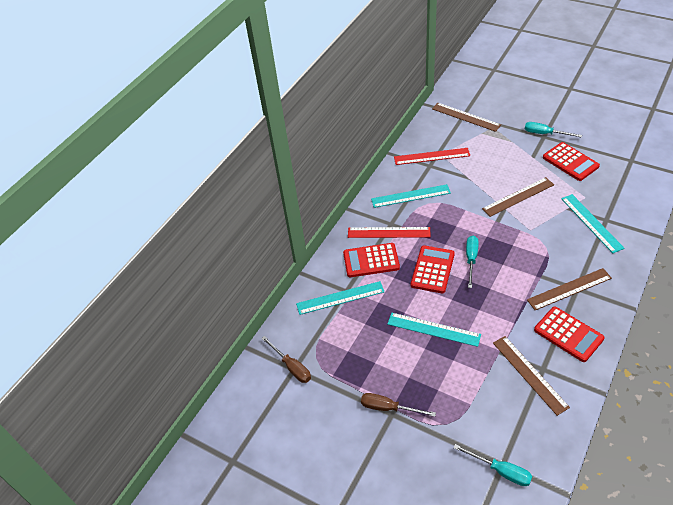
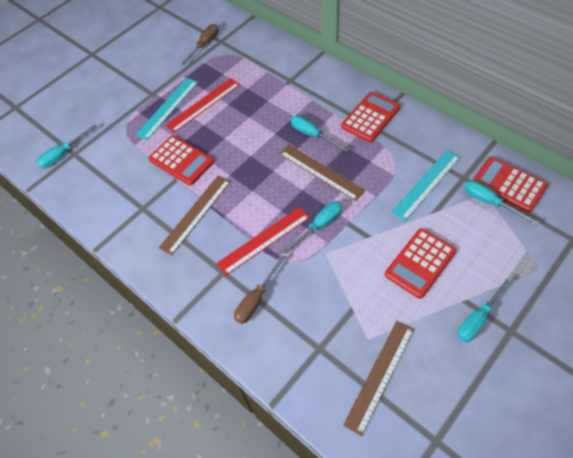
brown ruler: [432,103,501,132] [482,177,554,217] [493,336,570,416] [527,268,612,310] = 4 -> [159,175,231,255] [279,145,365,201] [343,321,414,436] = 3
turquoise ruler: [296,281,385,315] [371,184,451,208] [387,313,481,347] [561,194,624,253] = 4 -> [136,78,198,140] [391,150,461,221] = 2
turquoise screwdriver: [453,444,532,486] [466,236,479,288] [525,122,582,138] = 3 -> [36,124,97,168] [283,201,343,254] [291,115,350,152] [457,276,513,342] [465,180,540,225] = 5

